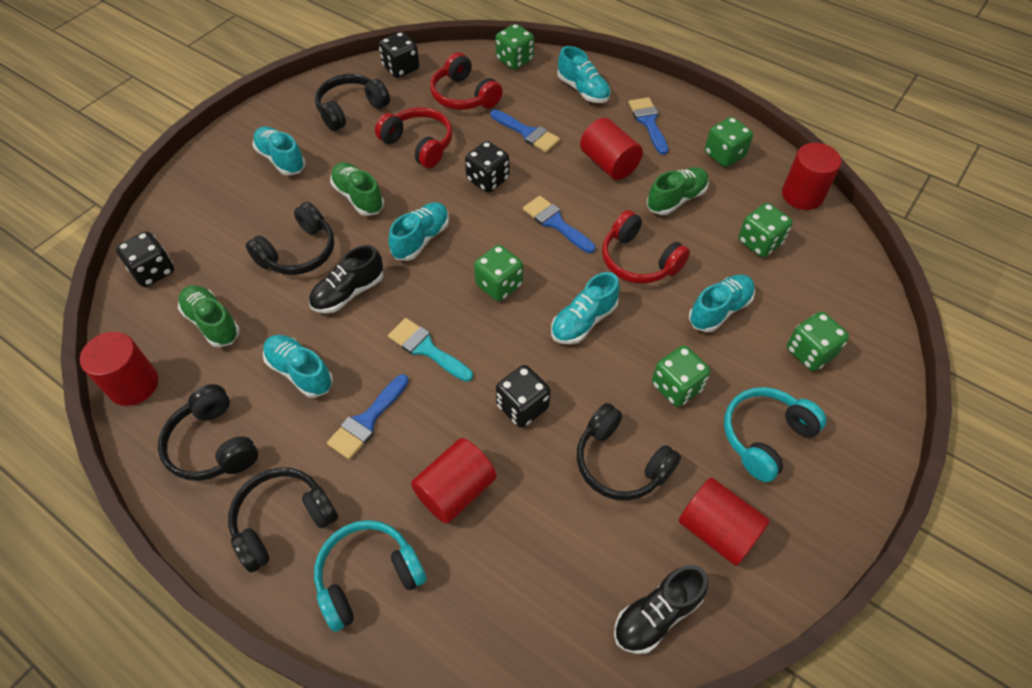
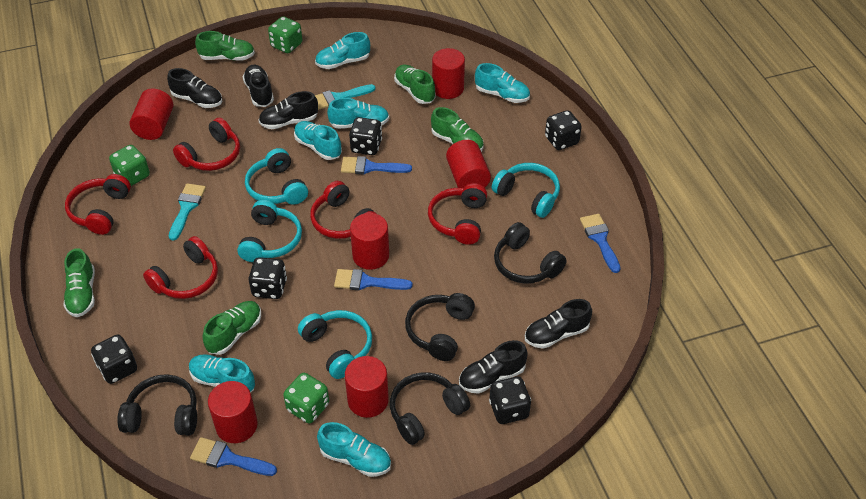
black dice: [116,231,174,287] [379,32,419,78] [465,141,510,193] [496,365,551,428] = 4 -> [91,334,137,384] [249,257,287,299] [349,117,382,155] [489,377,531,424] [545,110,582,150] = 5
black headphones: [158,384,258,481] [228,467,338,573] [246,202,334,275] [315,74,390,131] [577,403,681,501] = 5 -> [117,374,197,436] [390,372,470,445] [405,293,475,361] [494,222,567,284] = 4
black shoe: [309,245,384,314] [614,565,708,654] = 2 -> [167,68,222,108] [242,65,274,107] [258,91,318,129] [459,340,528,394] [525,299,592,349] = 5
green dice: [474,245,523,301] [496,24,534,70] [652,345,711,407] [705,117,753,167] [738,203,792,257] [787,312,849,371] = 6 -> [109,145,150,186] [268,17,302,53] [283,373,329,423] = 3
green shoe: [178,285,240,347] [330,162,384,216] [647,167,709,215] = 3 -> [63,248,95,317] [195,31,255,61] [203,301,261,355] [394,65,436,104] [431,107,484,152] = 5
red cylinder: [80,332,158,406] [411,438,497,524] [580,118,643,180] [679,478,770,566] [782,143,841,210] = 5 -> [130,88,173,140] [208,381,258,443] [345,356,389,418] [350,213,389,270] [432,48,465,99] [446,140,491,188] = 6
red headphones: [375,107,453,168] [430,52,503,110] [602,210,690,284] = 3 -> [65,174,131,235] [143,236,218,299] [173,118,240,171] [310,181,377,239] [428,183,487,245] = 5
turquoise brush: [388,318,473,382] = 1 -> [169,183,206,241] [315,84,375,110] = 2
turquoise headphones: [314,520,427,632] [724,387,827,482] = 2 -> [237,200,302,262] [245,148,308,205] [298,310,372,379] [492,163,560,218] = 4

